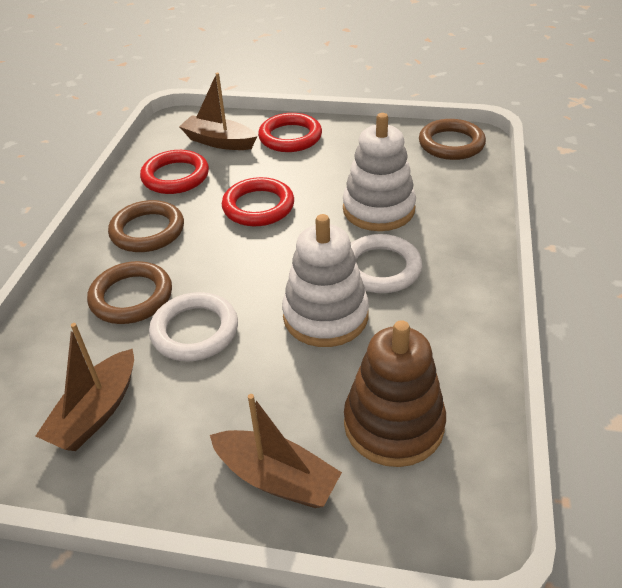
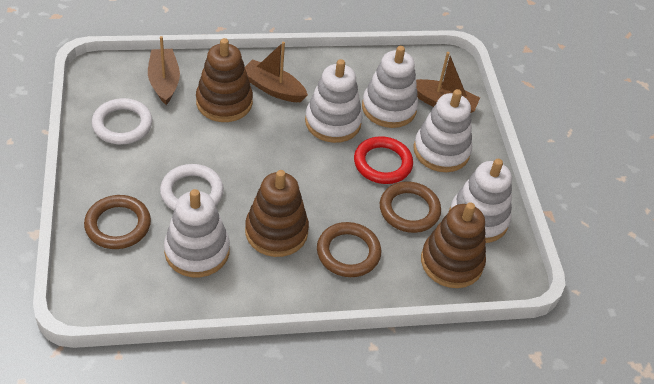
brown stacking toy: [344,320,446,467] = 1 -> [196,38,253,122] [245,170,309,257] [421,202,486,288] = 3
red ring: [140,150,209,194] [222,177,294,226] [258,113,322,152] = 3 -> [354,136,413,184] = 1
white stacking toy: [282,214,369,347] [343,113,416,231] = 2 -> [164,189,230,277] [305,59,363,143] [362,46,418,128] [413,89,472,172] [449,159,512,243] = 5

